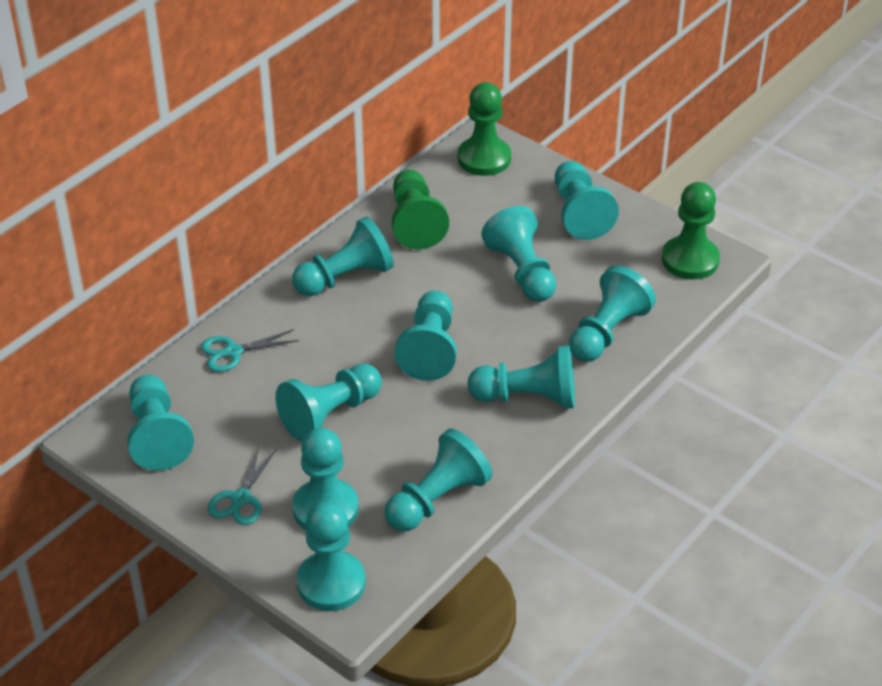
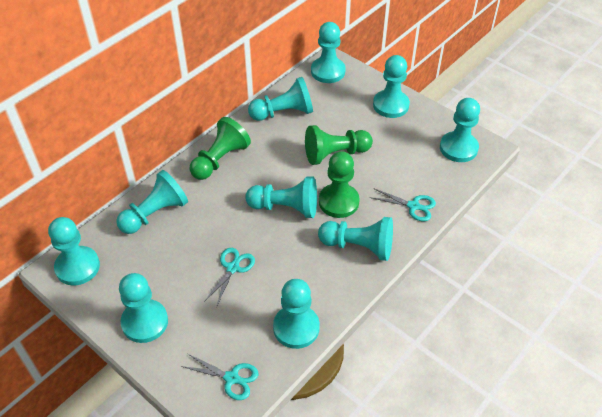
turquoise pawn: [127,375,194,471] [275,364,382,442] [292,217,394,296] [292,428,359,531] [296,502,366,611] [384,428,492,531] [394,291,457,381] [468,346,575,409] [481,206,556,302] [555,161,619,240] [569,265,656,362] = 11 -> [48,217,100,285] [116,170,188,234] [119,273,168,343] [245,176,317,218] [248,77,313,121] [273,279,320,349] [311,22,346,83] [318,217,393,261] [373,55,410,118] [440,98,480,162] = 10
turquoise scissors: [201,329,299,372] [208,446,277,525] = 2 -> [181,354,258,400] [204,248,255,307] [370,188,436,221] = 3

